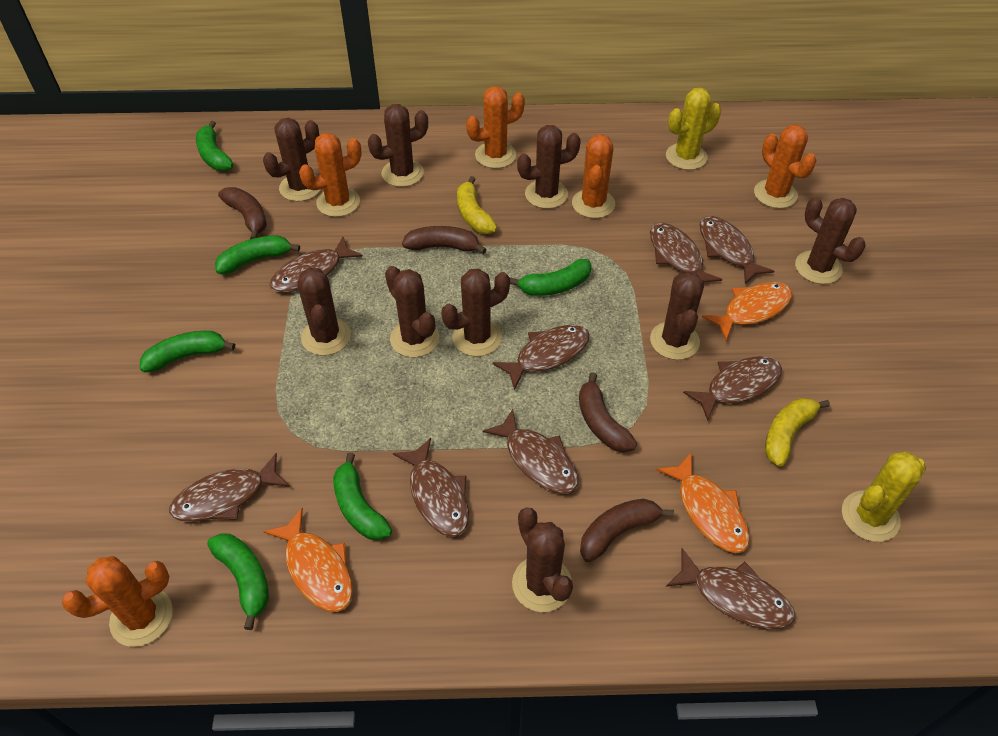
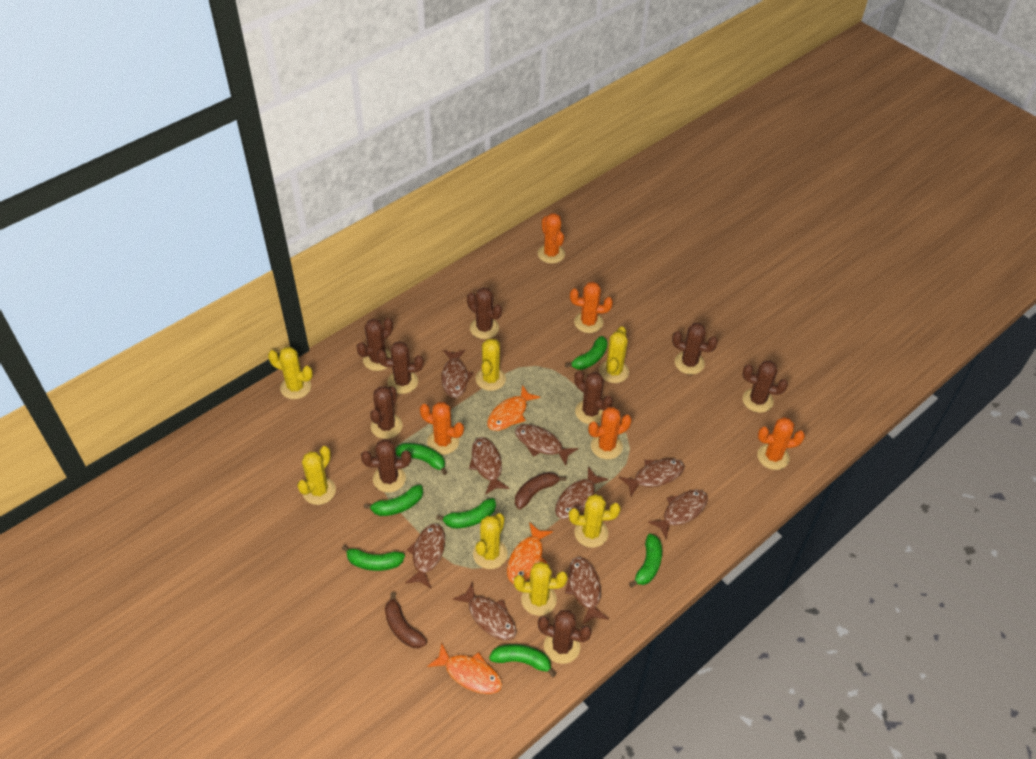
brown banana: [218,187,267,239] [402,226,487,254] [579,372,637,453] [580,499,674,562] = 4 -> [385,592,427,648] [515,472,566,509] = 2
green banana: [140,331,235,372] [196,121,234,171] [207,533,269,630] [215,235,300,274] [333,452,392,540] [510,259,592,296] = 6 -> [342,545,405,571] [364,485,423,516] [396,443,448,475] [436,498,496,528] [489,644,556,677] [565,336,608,370] [629,534,662,588] = 7
yellow banana: [457,176,497,234] [765,398,830,467] = 2 -> none = 0
yellow cactus: [666,88,721,170] [842,451,926,542] = 2 -> [268,347,313,399] [297,446,336,505] [473,513,508,569] [476,339,506,391] [514,562,568,616] [569,494,621,548] [599,327,629,383] = 7

